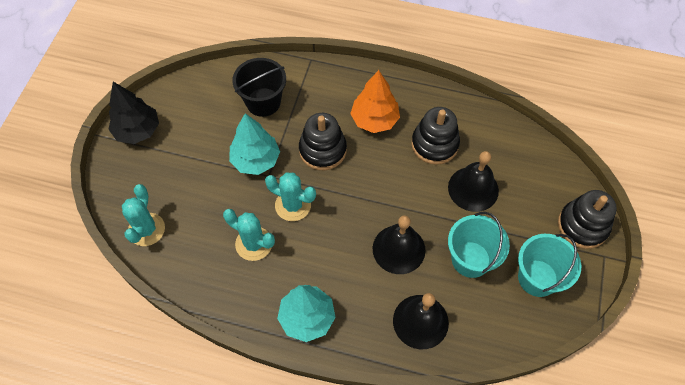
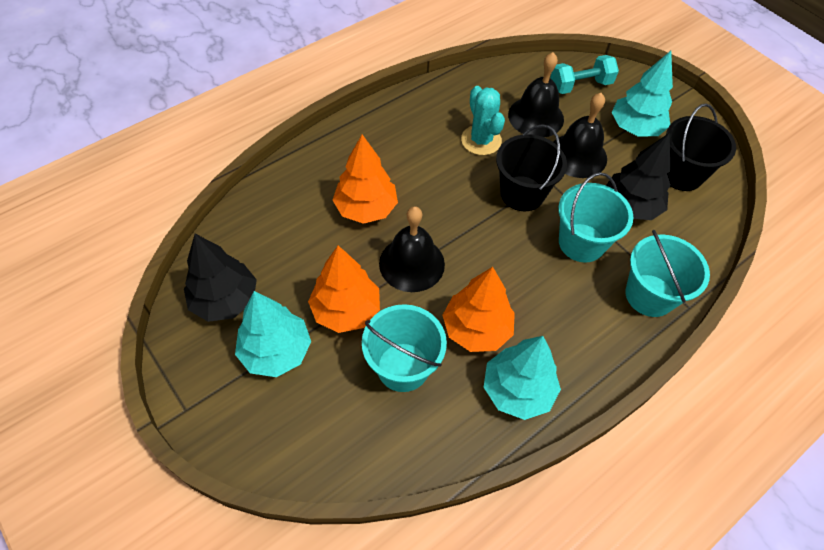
black bucket: [232,58,286,117] = 1 -> [496,124,567,211] [666,104,736,191] = 2
black stacking toy: [299,113,347,170] [411,107,460,165] [558,190,617,249] = 3 -> none = 0
black tree: [108,82,159,144] = 1 -> [184,234,257,322] [606,133,671,220] = 2
orange tree: [350,70,400,133] = 1 -> [308,245,380,333] [333,134,398,224] [442,267,515,352] = 3
turquoise bucket: [448,212,510,278] [518,234,581,297] = 2 -> [362,304,447,392] [558,172,633,263] [625,230,710,317] = 3
turquoise cactus: [122,184,165,246] [223,209,275,261] [265,173,316,221] = 3 -> [461,86,505,155] = 1
turquoise dumbbell: none = 0 -> [550,55,619,94] = 1
turquoise tree: [229,113,280,175] [277,285,336,342] = 2 -> [235,291,311,377] [484,336,561,420] [611,51,673,137] = 3

